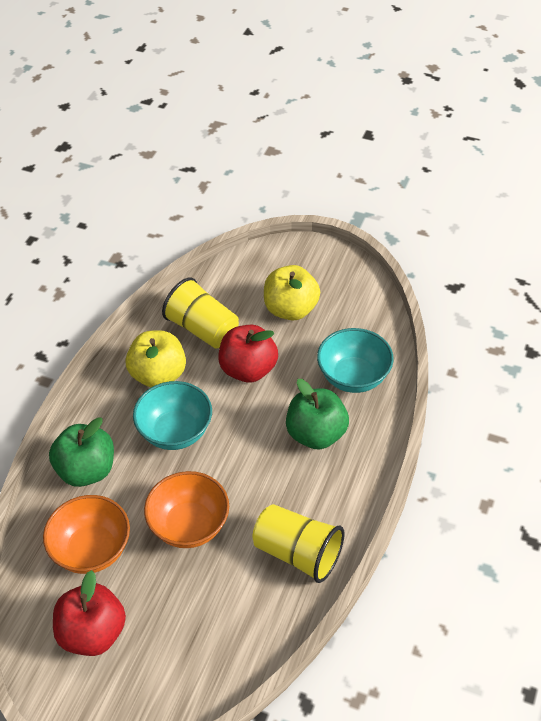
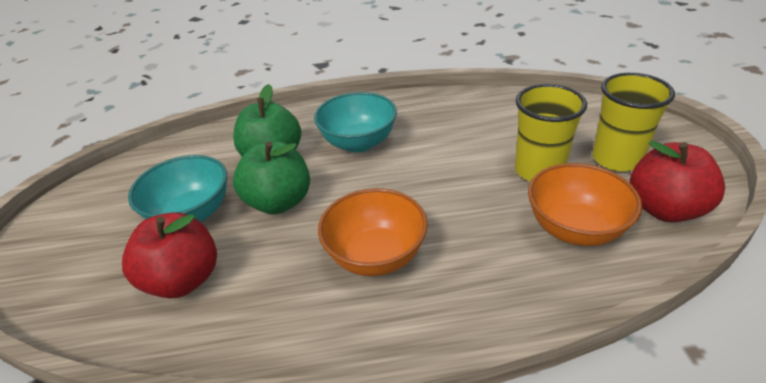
yellow apple: [125,330,186,387] [264,265,320,321] = 2 -> none = 0

